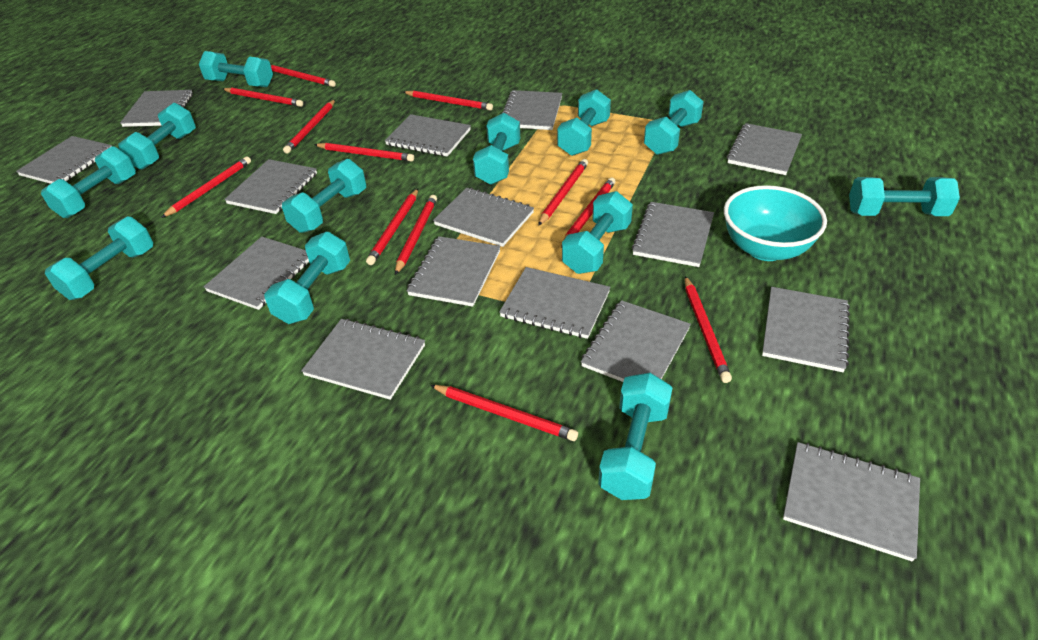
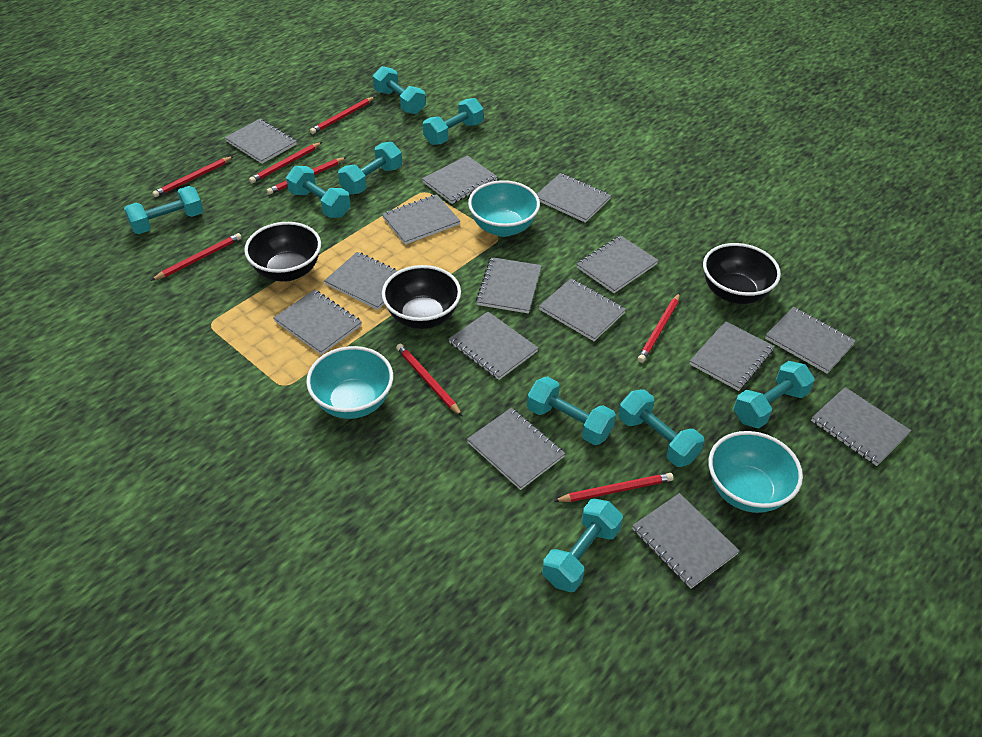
black bowl: none = 0 -> [244,222,321,281] [382,265,461,329] [703,243,781,304] = 3
red pencil: [161,156,251,218] [223,87,303,107] [271,65,336,87] [283,100,335,154] [314,143,414,162] [366,189,418,265] [395,195,437,275] [404,90,493,110] [430,385,578,441] [538,159,588,226] [561,177,616,248] [685,276,732,383] = 12 -> [151,233,242,281] [152,156,234,197] [249,142,322,183] [266,157,347,195] [310,97,375,134] [396,344,462,416] [554,473,673,502] [638,293,680,363] = 8
turquoise bowl: [724,185,827,261] = 1 -> [306,346,393,419] [468,180,540,237] [708,431,803,513] = 3
turquoise dumbbell: [41,146,136,218] [45,217,153,300] [118,103,196,170] [199,51,273,87] [264,232,350,324] [282,159,366,233] [473,113,520,185] [557,89,611,156] [562,191,633,274] [598,373,672,500] [644,90,704,155] [849,177,960,216] = 12 -> [124,186,203,234] [286,166,350,218] [338,142,402,194] [373,66,426,114] [423,98,483,145] [527,376,616,445] [542,499,623,592] [618,390,704,467] [734,361,815,428] = 9

